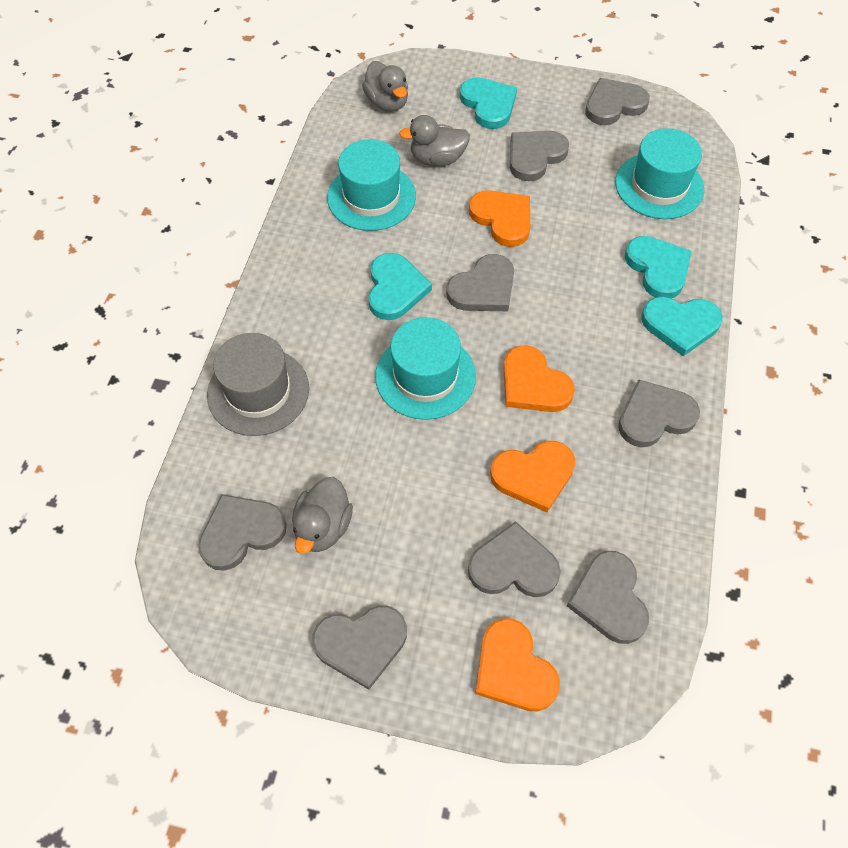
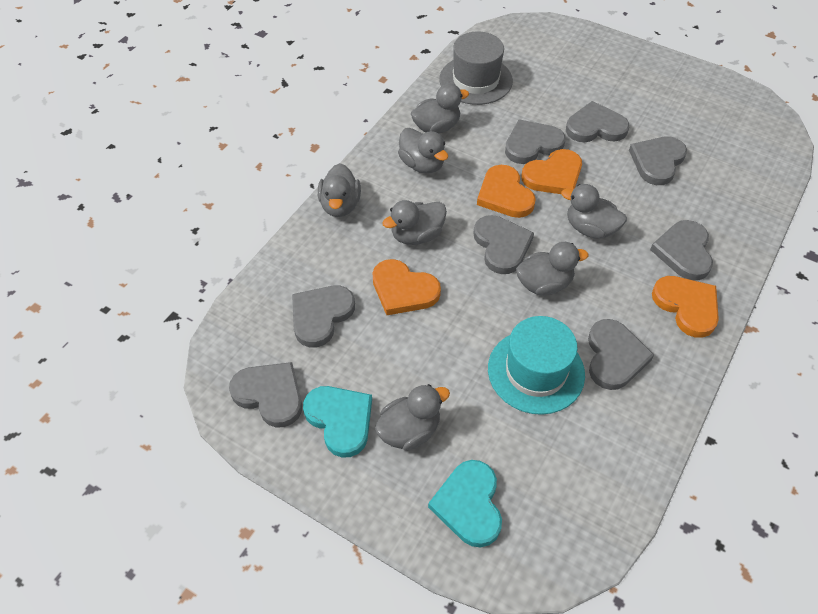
grey duck: [292,477,353,554] [362,61,408,112] [399,115,470,166] = 3 -> [318,163,361,217] [375,384,450,451] [382,200,447,245] [398,128,448,174] [411,83,469,133] [516,242,588,296] [561,184,627,239] = 7
turquoise hat: [327,139,416,231] [375,317,476,420] [615,128,704,219] = 3 -> [488,316,585,415] = 1
turquoise heart: [368,253,432,320] [459,77,517,129] [625,236,692,299] [641,297,723,356] = 4 -> [303,386,372,458] [428,460,502,548] = 2

